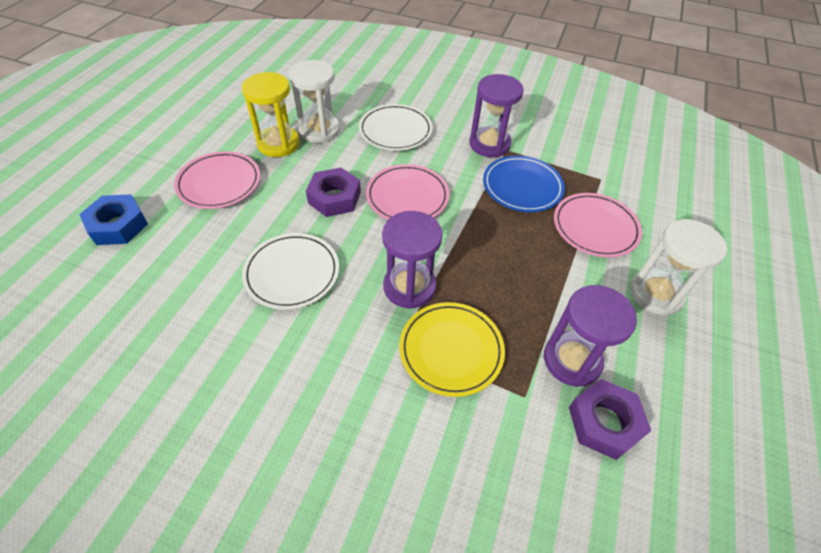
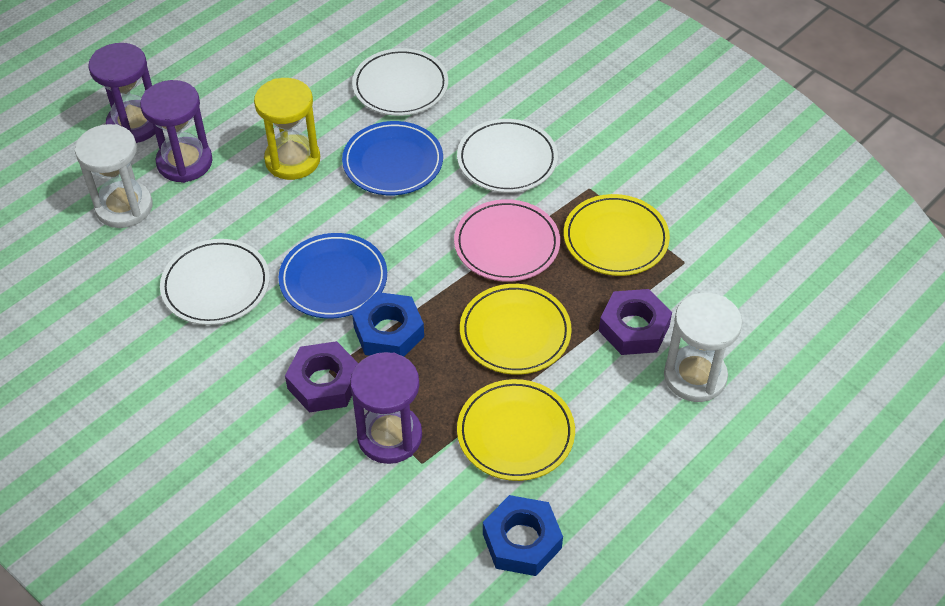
blue nut: [79,194,148,245] = 1 -> [352,292,424,356] [483,495,563,576] = 2
blue plate: [483,156,565,212] = 1 -> [279,233,387,319] [342,121,443,195] = 2
pink plate: [174,151,260,209] [366,164,449,220] [554,193,642,257] = 3 -> [454,199,560,282] = 1
white plate: [242,233,339,310] [359,104,433,151] = 2 -> [160,239,270,325] [352,48,448,116] [457,119,558,193] = 3
yellow plate: [399,302,505,397] = 1 -> [457,379,575,481] [460,284,572,375] [564,194,670,276] = 3

